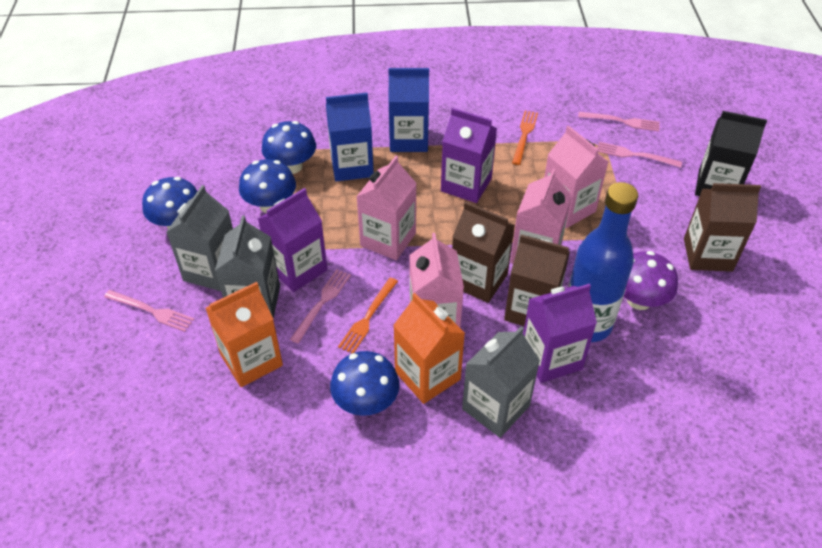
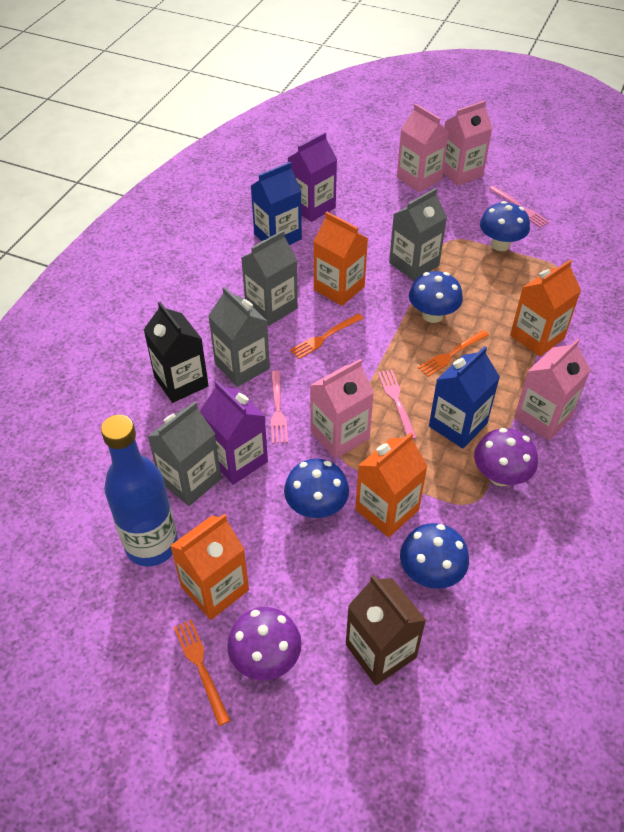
brown carton: [452,201,515,303] [504,235,570,326] [684,183,761,272] = 3 -> [346,575,426,685] = 1
grey carton: [167,185,233,291] [215,216,280,319] [462,326,540,438] = 3 -> [147,402,221,506] [208,287,270,387] [241,230,298,326] [389,188,447,281] = 4
orange carton: [206,282,283,387] [393,293,465,404] = 2 -> [170,514,249,620] [313,212,368,306] [355,433,428,537] [510,260,581,357] = 4
orange fork: [338,278,398,353] [512,111,538,165] = 2 -> [174,620,231,726] [290,313,364,359] [418,330,489,377] = 3
pink fork: [104,290,194,332] [290,269,351,343] [578,112,660,132] [597,142,682,168] = 4 -> [271,371,288,444] [378,370,417,440] [489,186,549,227] = 3
purple carton: [258,188,328,292] [441,108,497,203] [523,283,597,383] = 3 -> [200,381,268,485] [288,132,337,222] = 2
purple mushroom: [623,251,678,310] = 1 -> [227,607,302,680] [474,428,538,487] = 2

